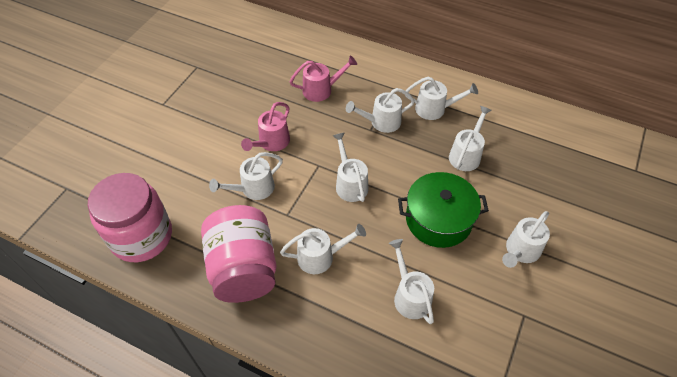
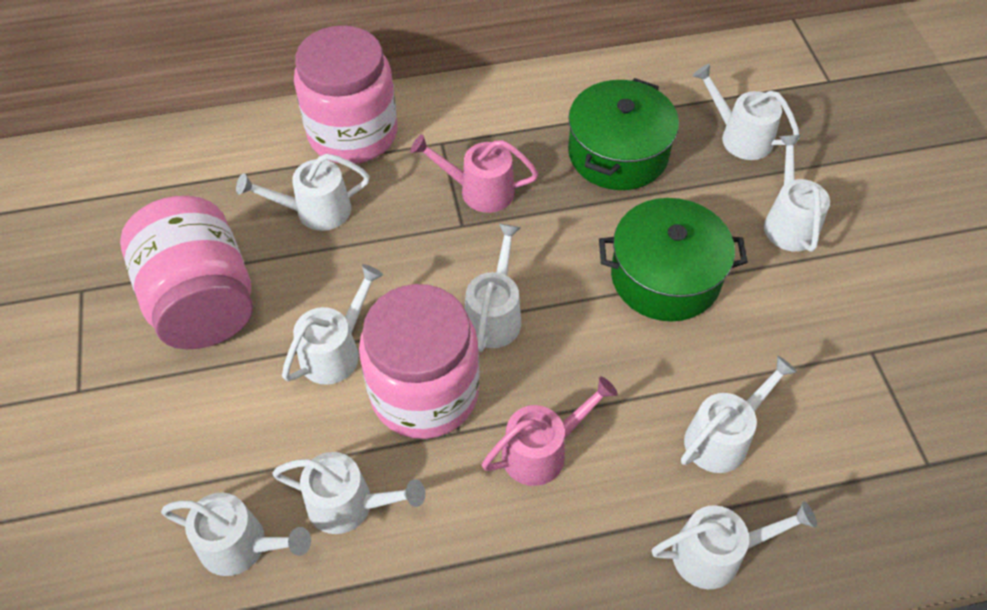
green pot: [398,172,489,248] = 1 -> [568,78,679,190] [599,198,748,322] = 2
pink jar: [88,173,172,262] [201,205,276,303] = 2 -> [120,196,253,349] [294,25,397,164] [359,284,479,439] = 3
white watering can: [209,152,283,200] [280,224,366,274] [332,132,368,202] [346,88,415,133] [389,239,434,324] [405,77,478,120] [449,106,492,171] [502,211,550,268] = 8 -> [161,493,311,576] [236,154,370,231] [272,452,425,534] [282,264,383,385] [465,224,521,352] [652,501,817,589] [681,356,797,473] [693,64,800,160] [764,135,830,252] = 9

